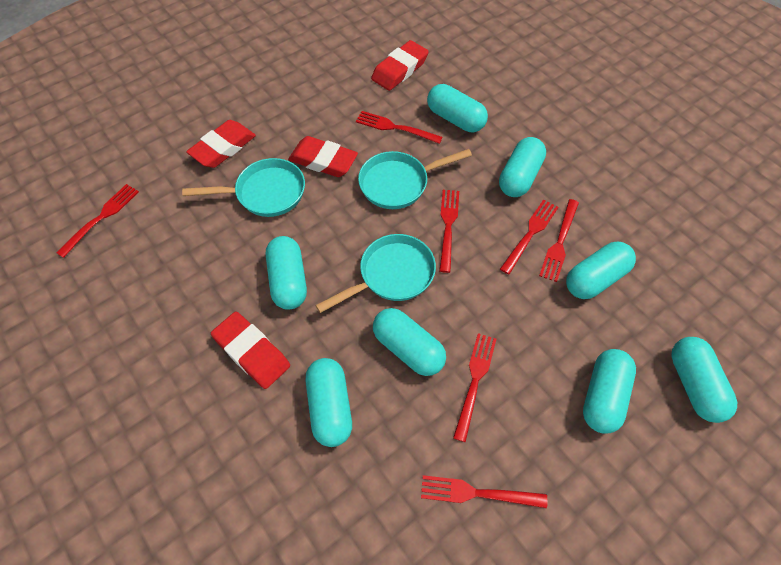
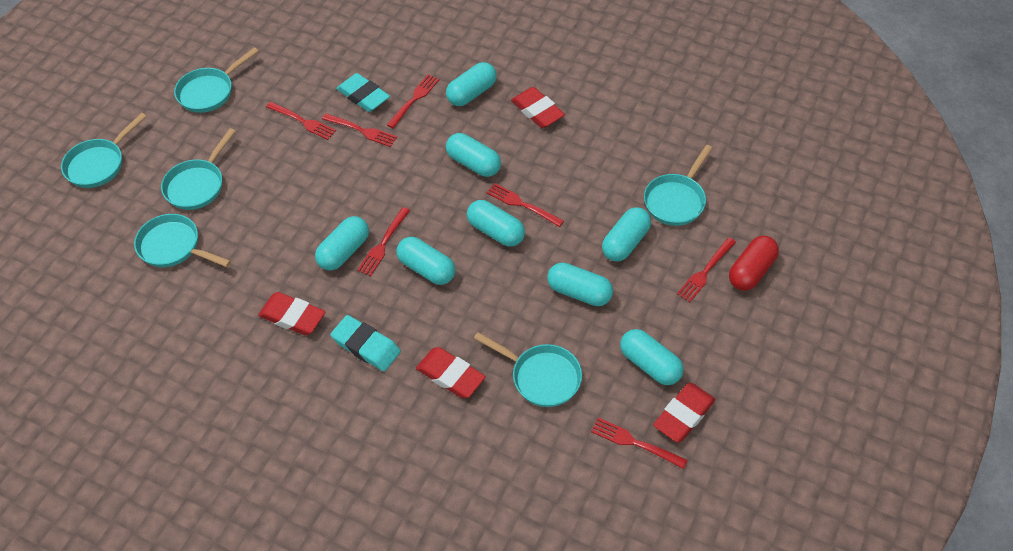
red capsule: none = 0 -> [729,236,779,291] = 1
turquoise eraser: none = 0 -> [330,315,401,371] [336,73,390,112] = 2
turquoise pan: [182,158,305,217] [315,234,436,313] [358,149,472,209] = 3 -> [61,113,147,188] [134,214,231,267] [161,128,236,210] [174,47,259,113] [474,332,582,407] [644,145,712,226] = 6

